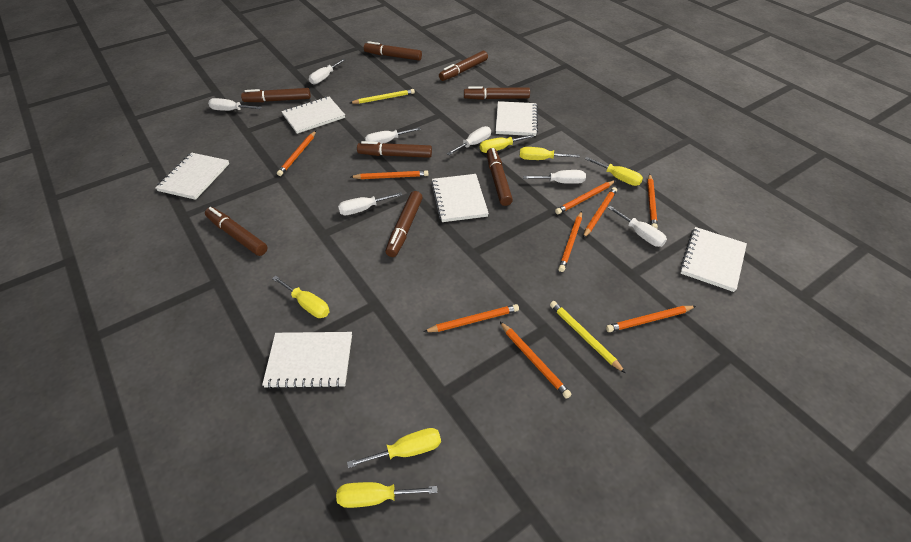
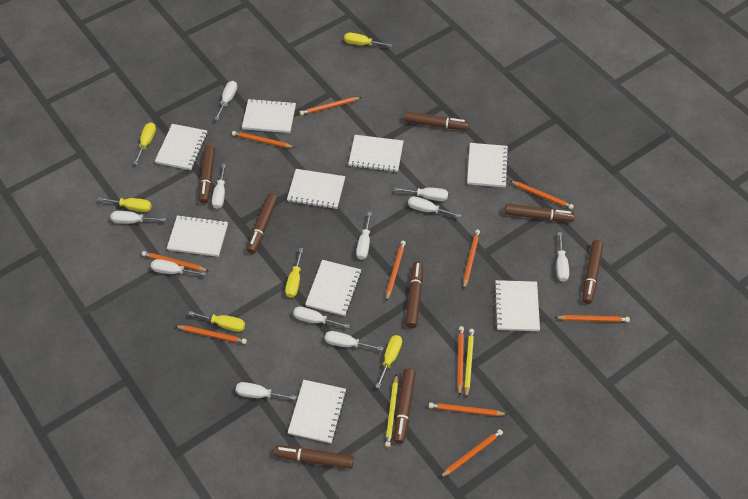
orange pencil: [277,131,316,176] [351,170,428,179] [423,304,519,332] [500,322,572,399] [555,180,616,214] [558,211,582,272] [583,187,617,238] [606,306,696,332] [647,174,658,229] = 9 -> [142,251,209,271] [175,325,247,344] [232,131,295,148] [300,97,362,115] [386,241,406,301] [429,402,508,416] [440,429,503,478] [457,326,464,396] [463,230,480,289] [510,181,574,209] [554,315,630,322] = 11
white notebook: [155,153,229,200] [262,332,352,389] [281,96,345,134] [431,174,489,222] [496,101,538,136] [680,227,747,292] = 6 -> [155,124,208,170] [167,215,228,257] [242,98,296,133] [287,169,345,209] [288,380,347,443] [305,260,362,316] [348,135,404,172] [467,143,509,187] [494,280,540,331] = 9
white screwdriver: [208,98,262,111] [309,59,345,84] [338,192,402,215] [365,127,421,144] [446,126,491,155] [523,170,586,184] [607,206,667,247] = 7 -> [111,211,166,224] [151,259,207,276] [212,164,226,209] [215,81,237,120] [236,382,297,400] [293,306,350,328] [325,331,384,351] [356,212,372,260] [394,187,448,201] [408,196,461,218] [556,232,569,282] = 11

